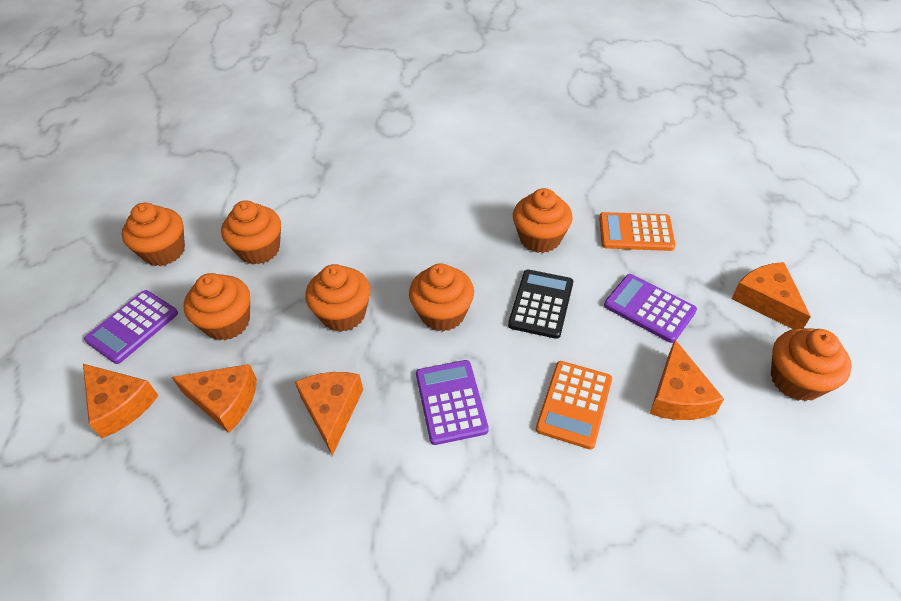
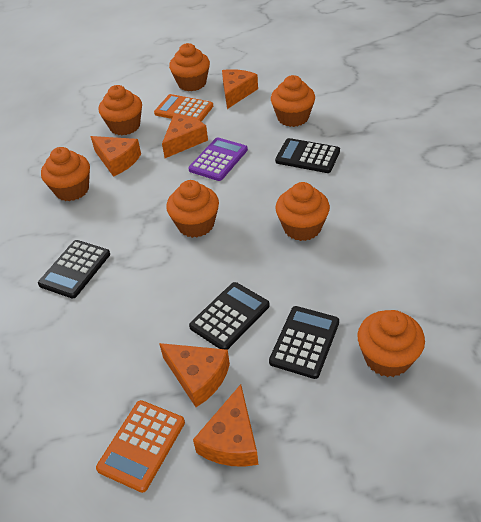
black calculator: [508,269,573,339] = 1 -> [38,240,110,299] [189,282,270,350] [269,306,339,379] [275,138,340,173] = 4
purple calculator: [84,290,178,364] [416,360,489,445] [604,274,697,343] = 3 -> [188,137,248,181] = 1

